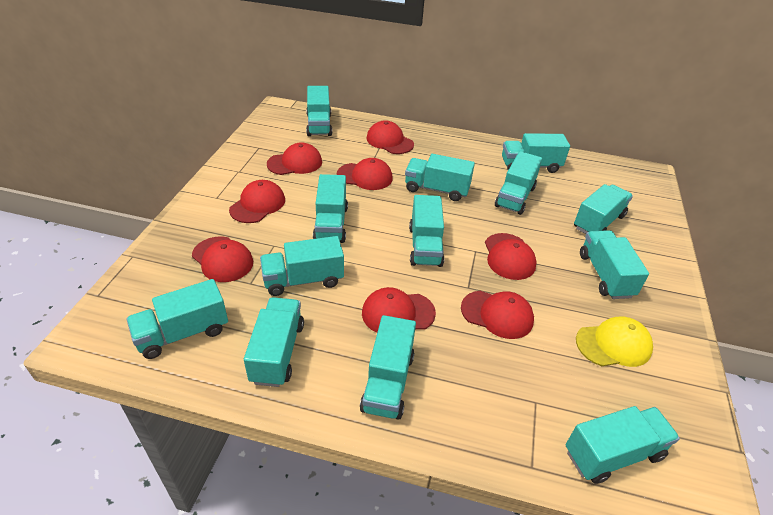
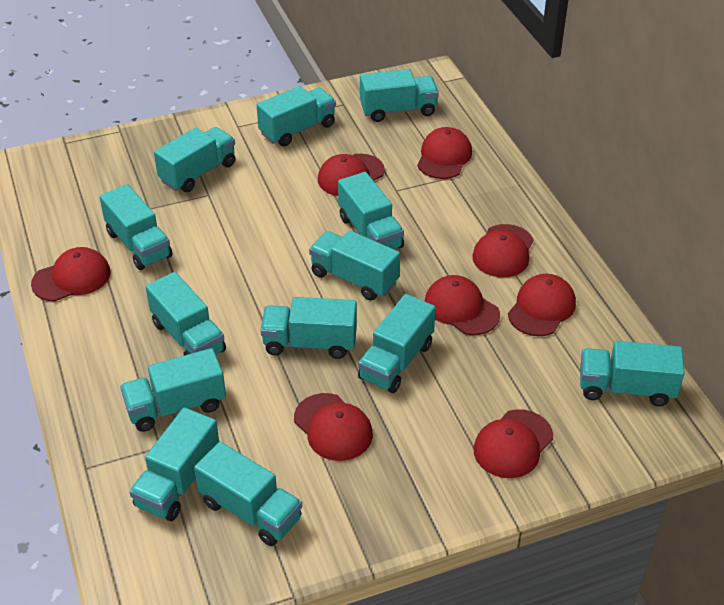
yellow cap: [576,317,653,367] = 1 -> none = 0

